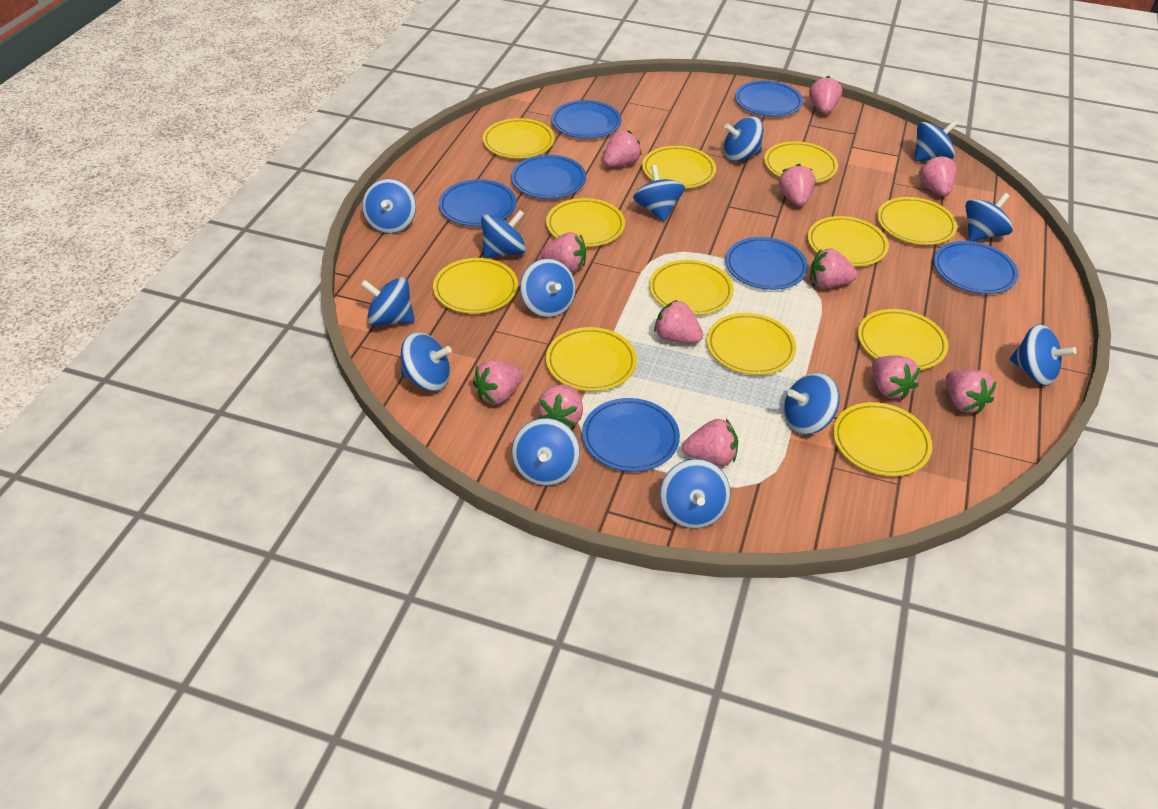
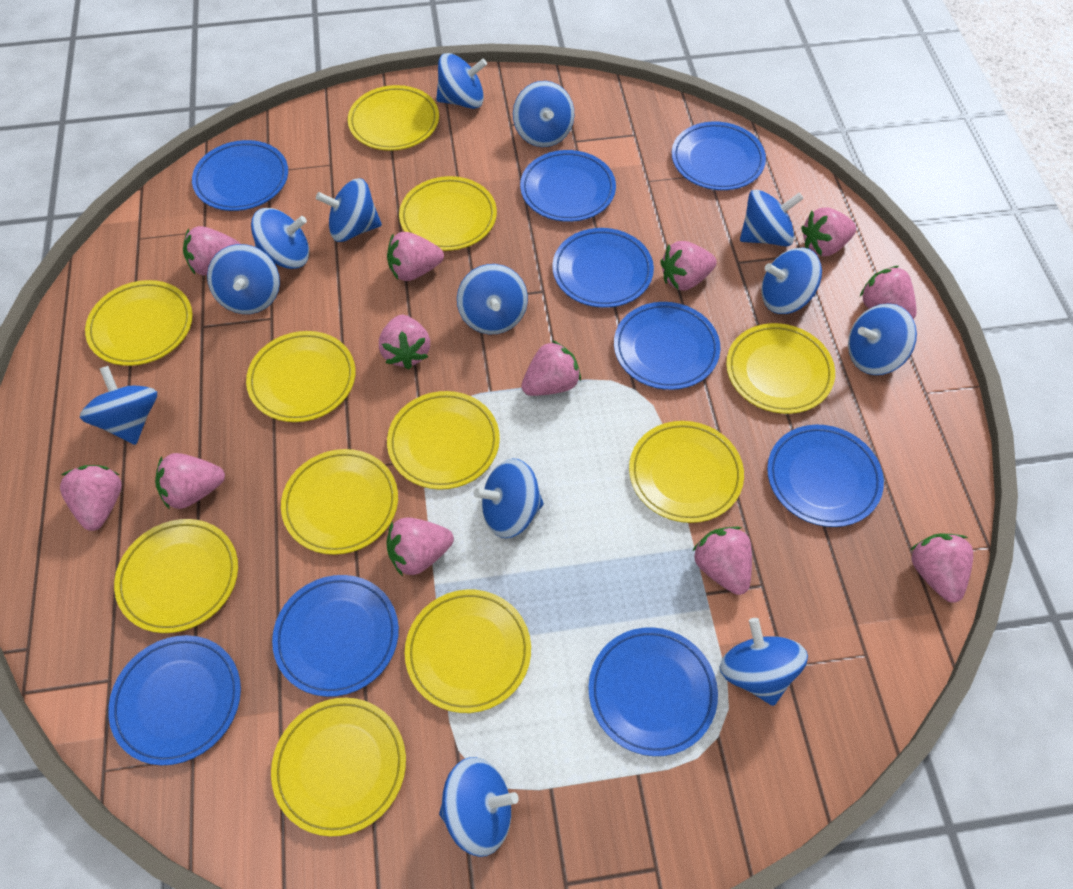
blue plate: [439,179,516,226] [511,155,586,199] [551,100,621,139] [582,398,680,472] [725,237,808,290] [735,80,803,117] [934,241,1019,294] = 7 -> [108,635,241,765] [192,140,288,211] [272,575,399,697] [520,150,616,222] [552,228,654,308] [588,627,718,756] [614,302,720,390] [672,121,766,190] [767,425,884,527] = 9
yellow plate: [433,258,518,314] [483,118,555,159] [546,198,625,247] [546,327,637,391] [642,146,716,188] [649,260,734,315] [707,313,796,375] [764,141,838,183] [808,216,889,266] [833,402,932,476] [858,309,948,370] [877,197,957,245] = 12 -> [85,280,193,366] [114,519,238,633] [246,331,355,422] [271,698,406,837] [281,449,398,555] [348,85,439,151] [387,391,500,490] [399,176,497,251] [405,590,531,713] [629,421,744,523] [726,323,835,414] = 11

